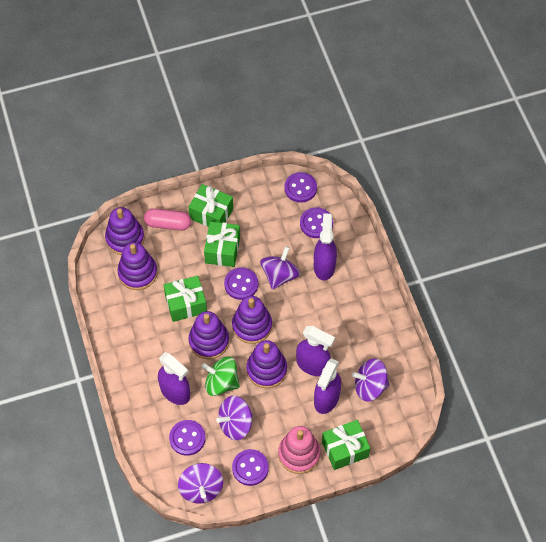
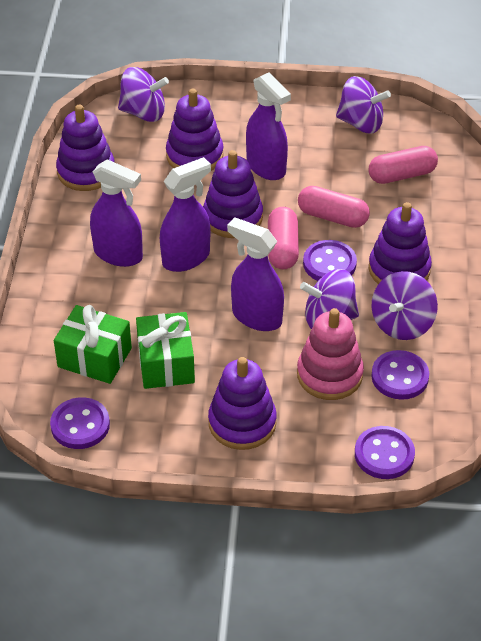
green gift: [163,276,207,322] [189,184,233,227] [204,221,240,267] [322,420,370,470] = 4 -> [54,305,132,384] [136,312,195,389] = 2
green spinning top: [201,357,240,396] = 1 -> none = 0
pink capsule: [144,208,191,230] = 1 -> [268,207,299,269] [298,186,370,228] [368,146,438,184] = 3
purple button: [169,420,206,456] [224,267,258,300] [232,449,269,486] [284,172,317,202] [300,207,333,238] = 5 -> [50,397,110,449] [303,240,357,281] [355,426,415,479] [371,350,429,400] = 4

